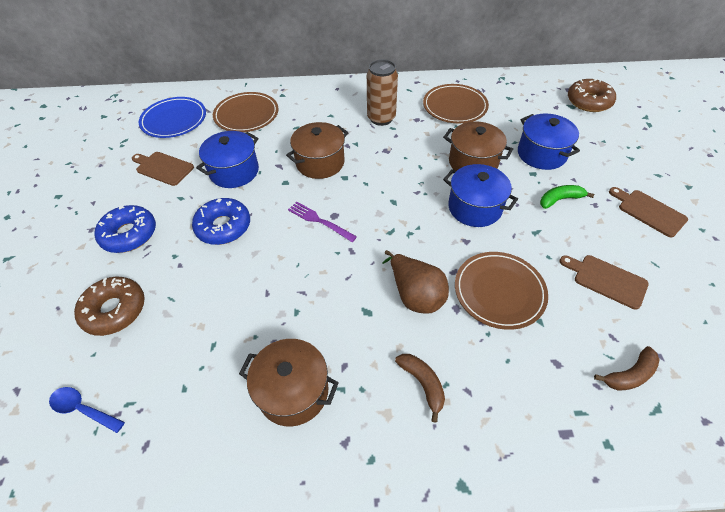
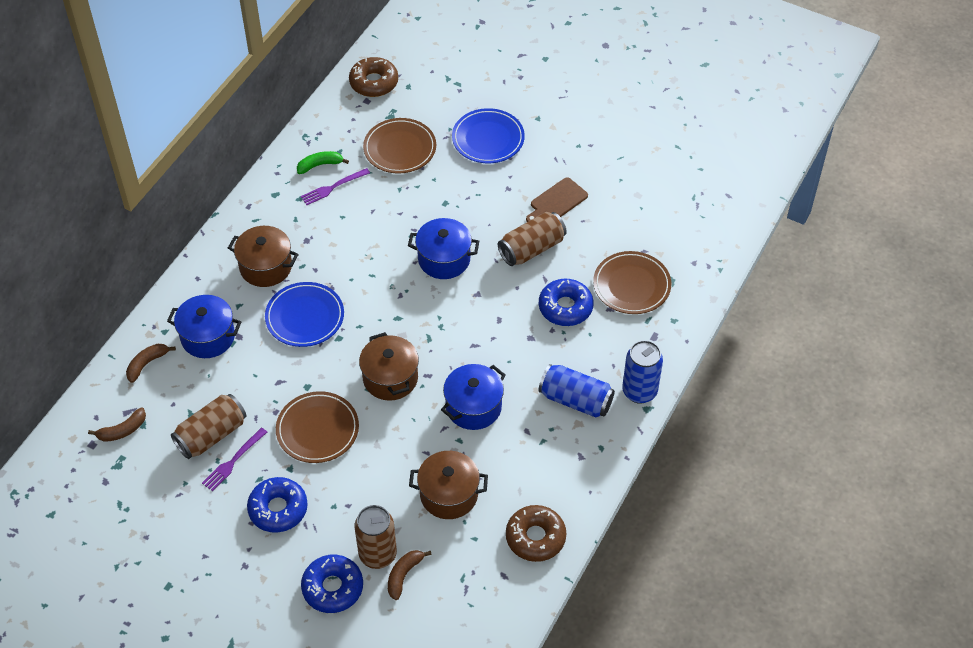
blue can: none = 0 -> [538,364,615,418] [622,340,663,404] = 2
blue donut: [95,205,156,253] [192,198,250,245] = 2 -> [247,477,308,533] [301,555,363,613] [539,279,594,326] = 3
blue plate: [139,97,206,138] = 1 -> [265,282,344,347] [452,108,525,163] = 2
blue spoon: [49,387,125,433] = 1 -> none = 0
brown banana: [395,354,445,423] [594,346,660,391] = 2 -> [88,408,146,442] [126,344,176,383] [388,550,432,600] = 3
brown can: [367,59,398,126] = 1 -> [171,394,246,459] [355,505,397,569] [498,212,567,266] = 3
brown cutting board: [132,152,194,186] [559,255,649,310] [609,187,688,237] = 3 -> [526,177,588,222] = 1
brown pear: [382,250,449,314] = 1 -> none = 0
purple fork: [288,202,357,242] = 1 -> [202,428,267,491] [301,168,370,205] = 2

